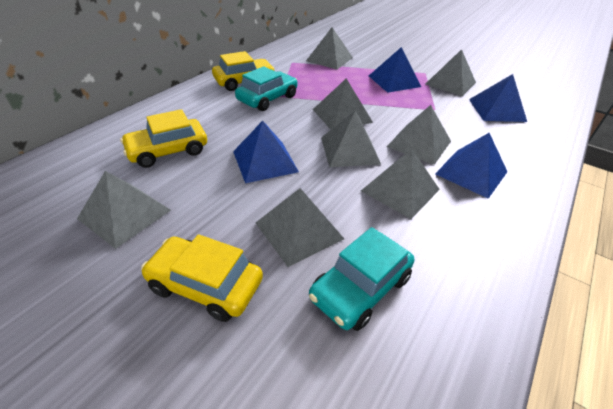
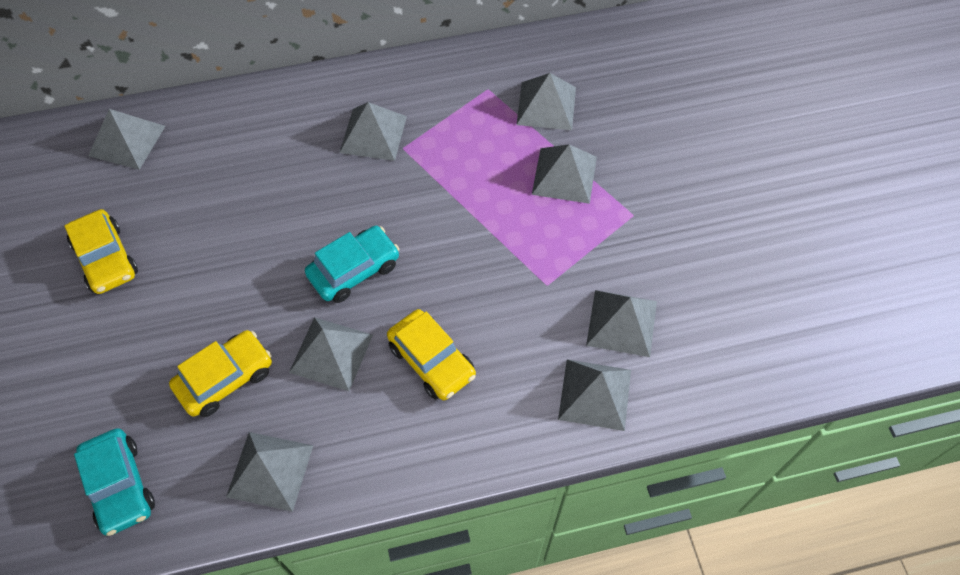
blue pyramid: [233,121,299,183] [369,47,421,93] [435,133,507,199] [469,74,527,122] = 4 -> none = 0

